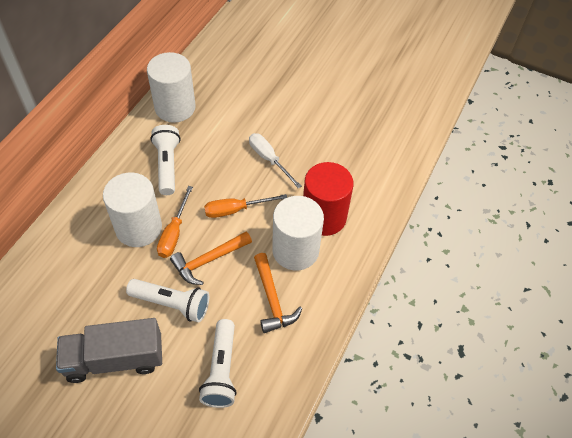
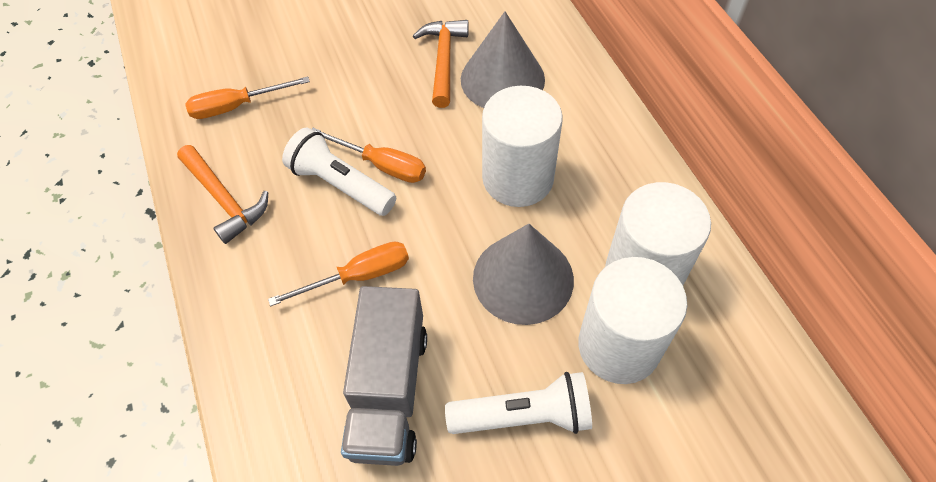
grey cone: none = 0 -> [461,12,545,108] [473,224,574,325] = 2
orange screwdriver: [157,186,193,258] [204,194,287,218] = 2 -> [185,77,310,119] [268,241,409,306] [312,128,426,183] = 3
red cylinder: [303,162,354,236] = 1 -> none = 0
white flashlight: [126,279,209,323] [150,125,180,195] [199,319,237,408] = 3 -> [282,128,396,216] [445,372,592,434] = 2
white screwdriver: [249,133,302,188] = 1 -> none = 0

